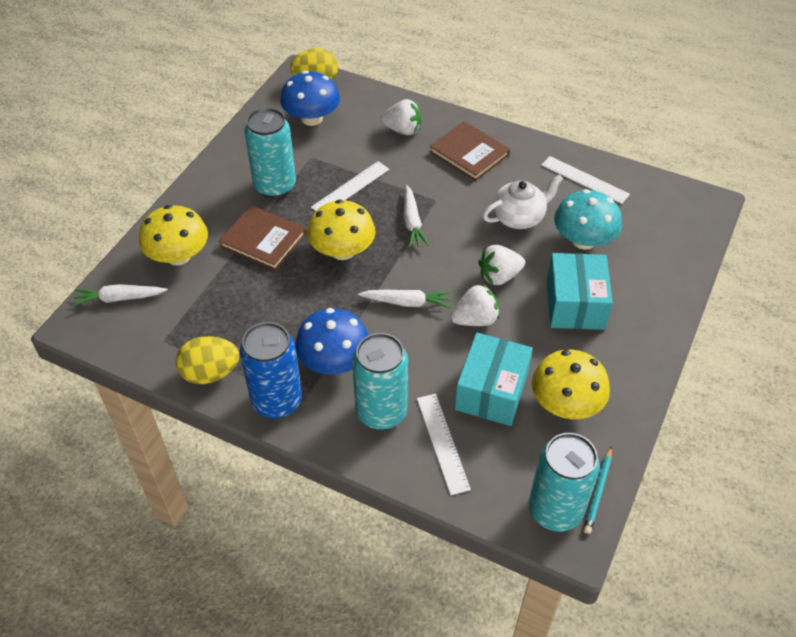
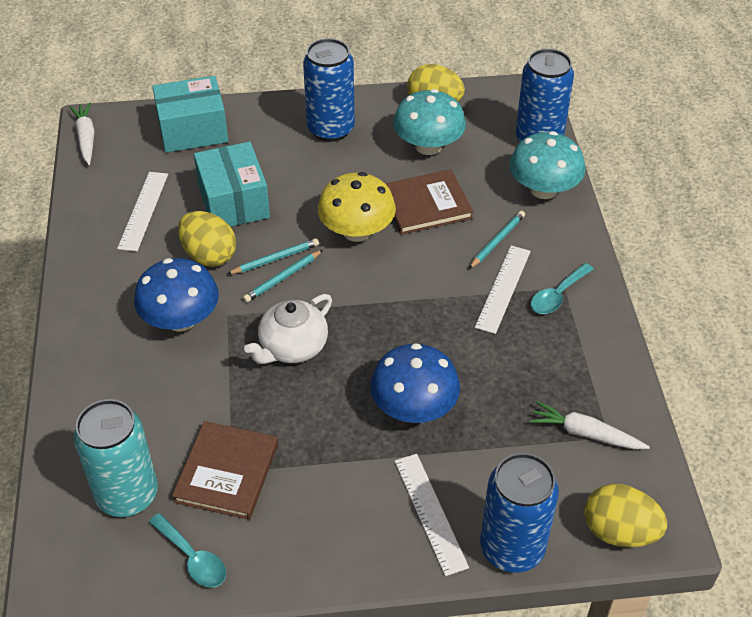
blue can: [240,322,302,418] = 1 -> [303,38,355,142] [480,453,559,572] [516,49,574,142] = 3
turquoise can: [244,108,296,198] [352,333,408,430] [529,433,600,532] = 3 -> [74,399,158,517] = 1
turquoise mushroom: [554,189,622,250] = 1 -> [393,89,466,155] [509,131,585,199] = 2
turquoise pencil: [584,447,612,534] = 1 -> [227,238,319,274] [243,250,323,302] [469,211,525,269] = 3
turquoise spoon: none = 0 -> [149,513,226,588] [531,263,594,314] = 2
white carrot: [73,284,167,306] [358,290,451,308] [404,185,429,248] = 3 -> [69,102,95,165] [530,401,650,450] = 2
white strawberry: [380,99,421,135] [450,283,500,326] [479,245,525,285] = 3 -> none = 0
yellow egg: [176,336,239,384] [290,48,338,80] = 2 -> [178,211,236,267] [407,64,465,102] [584,484,667,547] = 3
yellow mushroom: [139,205,208,266] [308,199,375,260] [532,349,610,419] = 3 -> [318,172,396,242] = 1

